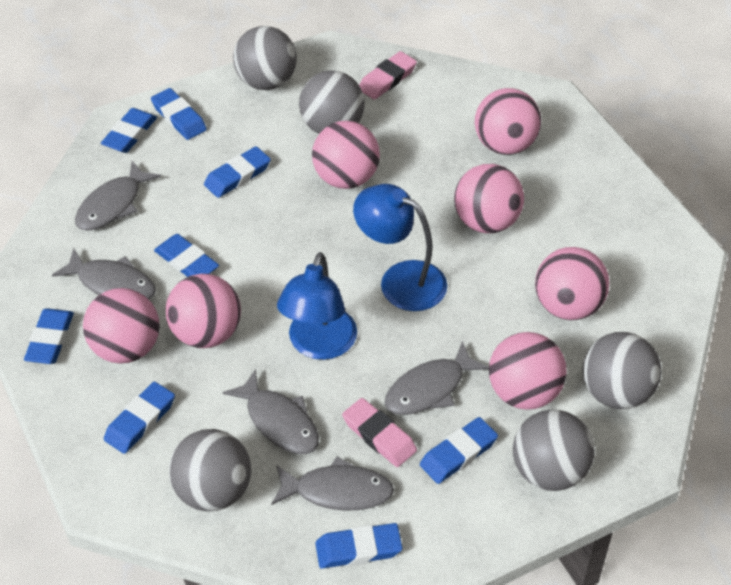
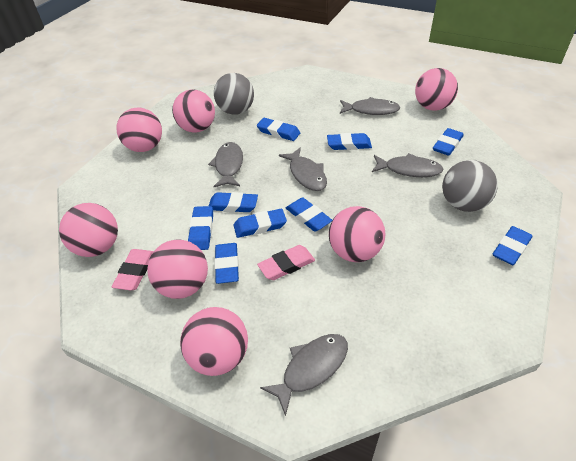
blue eraser: [24,309,74,364] [101,108,157,153] [104,382,175,454] [151,88,207,140] [154,234,219,277] [204,146,271,198] [315,523,402,569] [420,417,498,484] = 8 -> [188,206,213,250] [209,192,258,212] [215,243,239,284] [234,209,287,238] [257,118,300,141] [286,197,332,232] [327,133,372,150] [433,128,464,156] [493,226,533,265] = 9
blue lamp: [277,252,357,360] [353,184,447,311] = 2 -> none = 0
grey ball: [169,429,251,511] [233,26,297,90] [299,70,365,134] [513,410,595,491] [583,332,661,409] = 5 -> [214,73,254,115] [442,160,498,212] = 2

